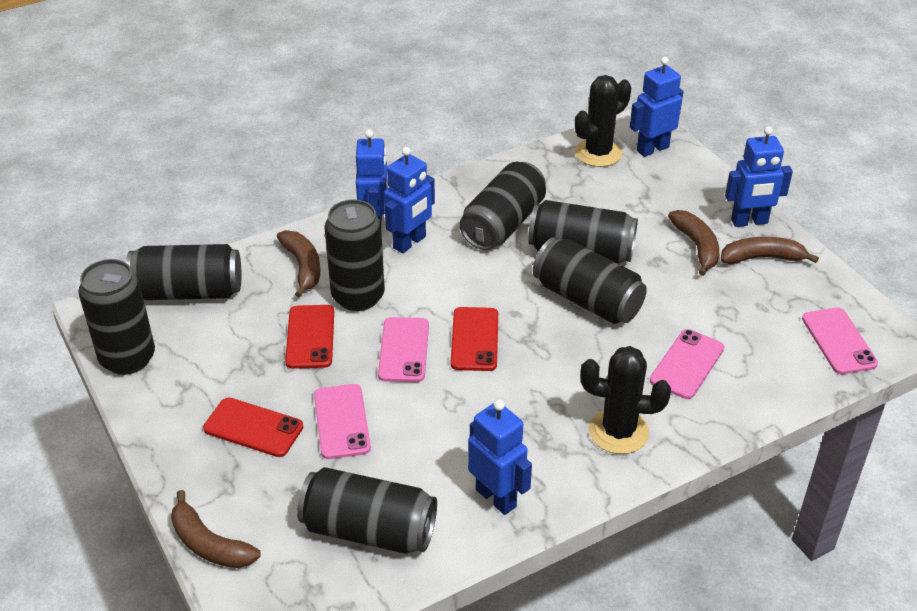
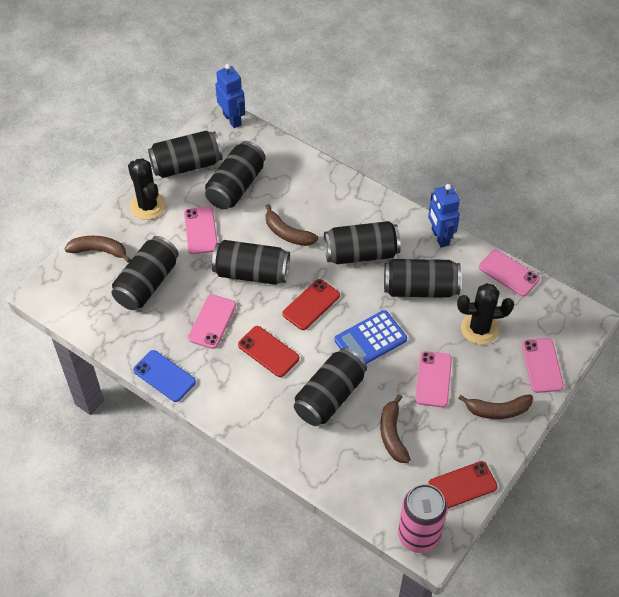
blue calculator: none = 0 -> [334,310,407,364] = 1
blue phone: none = 0 -> [133,350,196,402] = 1
blue robot: [356,130,388,221] [384,147,435,253] [468,399,532,515] [630,57,683,157] [725,126,793,227] = 5 -> [215,64,245,128] [428,184,460,248] = 2
pink can: none = 0 -> [398,484,448,553] = 1
pink phone: [314,384,371,459] [378,317,429,382] [650,329,724,399] [802,307,878,374] = 4 -> [184,206,217,254] [188,294,236,349] [415,351,452,407] [479,249,540,297] [522,338,564,393] = 5

